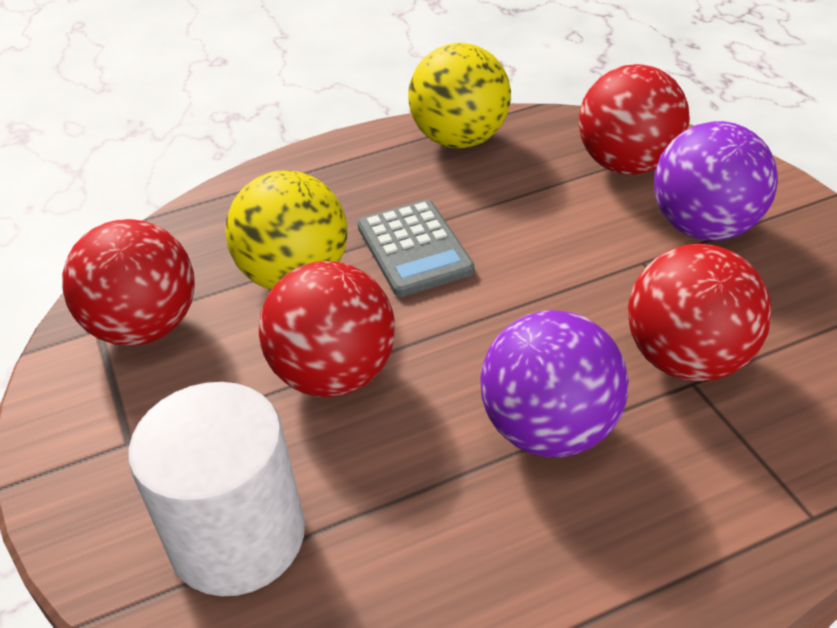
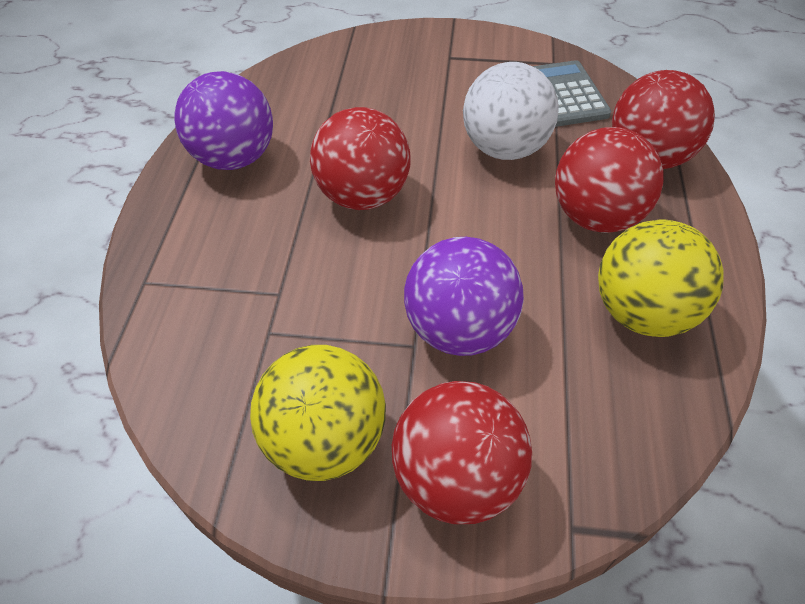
white ball: none = 0 -> [463,62,559,160] = 1
white cylinder: [128,382,305,596] = 1 -> none = 0

